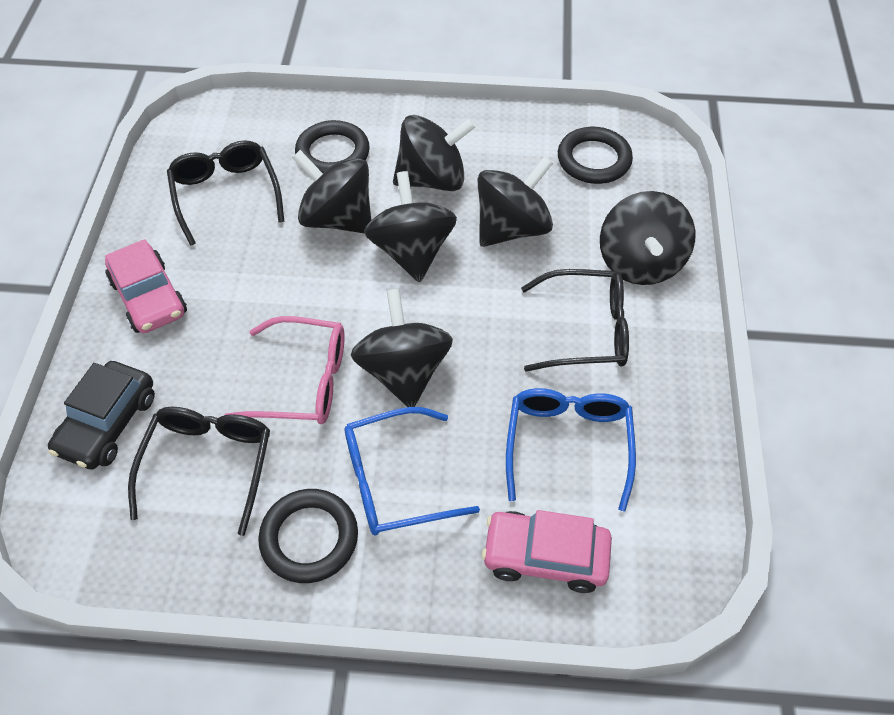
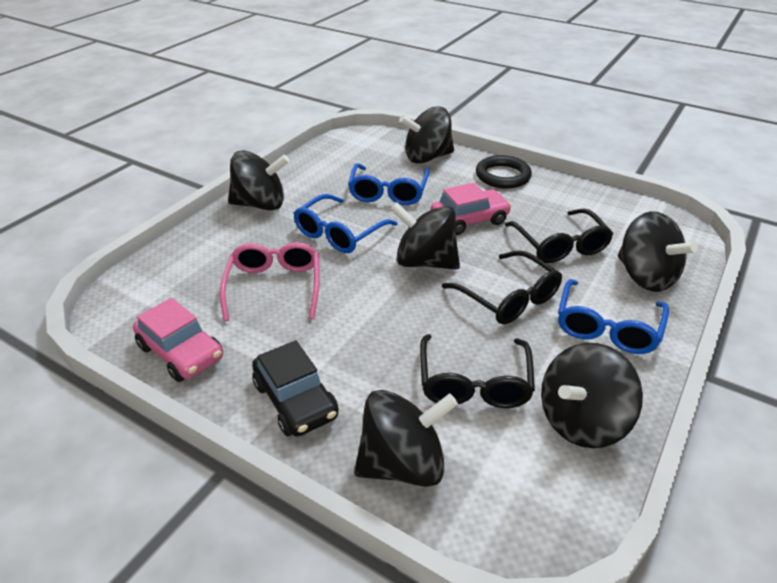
black ring: [258,489,358,583] [295,120,370,173] [558,127,633,184] = 3 -> [476,155,532,189] = 1
blue glasses: [345,407,480,535] [506,388,636,511] = 2 -> [294,194,397,253] [348,163,430,205] [558,279,669,354] = 3

